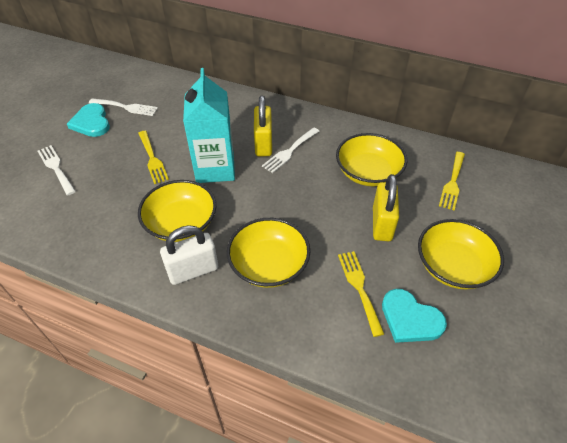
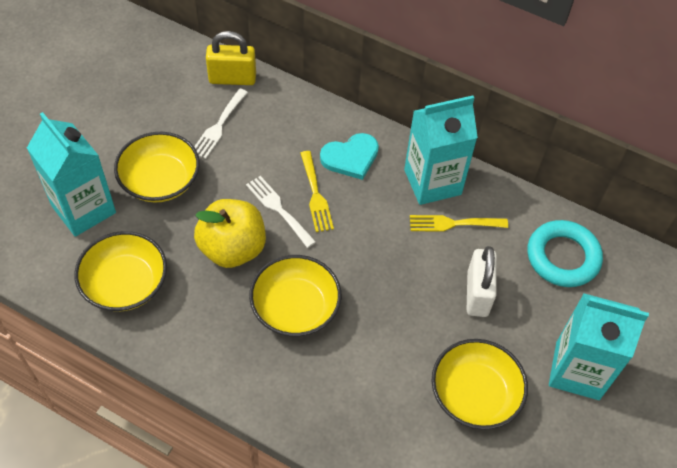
turquoise carton: [183,68,235,183] = 1 -> [27,112,116,237] [404,95,478,205] [549,293,649,400] = 3
turquoise heart: [67,103,110,137] [382,289,447,343] = 2 -> [320,133,379,180] = 1
turquoise ring: none = 0 -> [527,220,603,287] = 1
white fork: [38,145,76,196] [89,98,158,116] [262,127,319,173] = 3 -> [194,89,248,159] [246,176,316,248] = 2
yellow apple: none = 0 -> [194,199,266,268] = 1
yellow fork: [138,131,169,184] [338,251,384,337] [439,152,465,210] = 3 -> [300,151,334,232] [410,215,508,232] = 2
yellow padlock: [254,96,272,156] [373,174,399,241] = 2 -> [206,31,256,85] = 1

